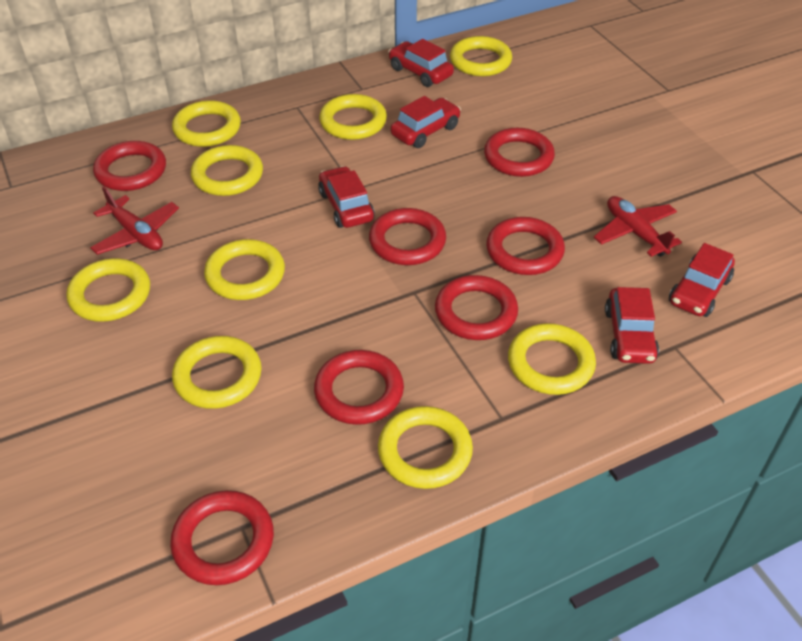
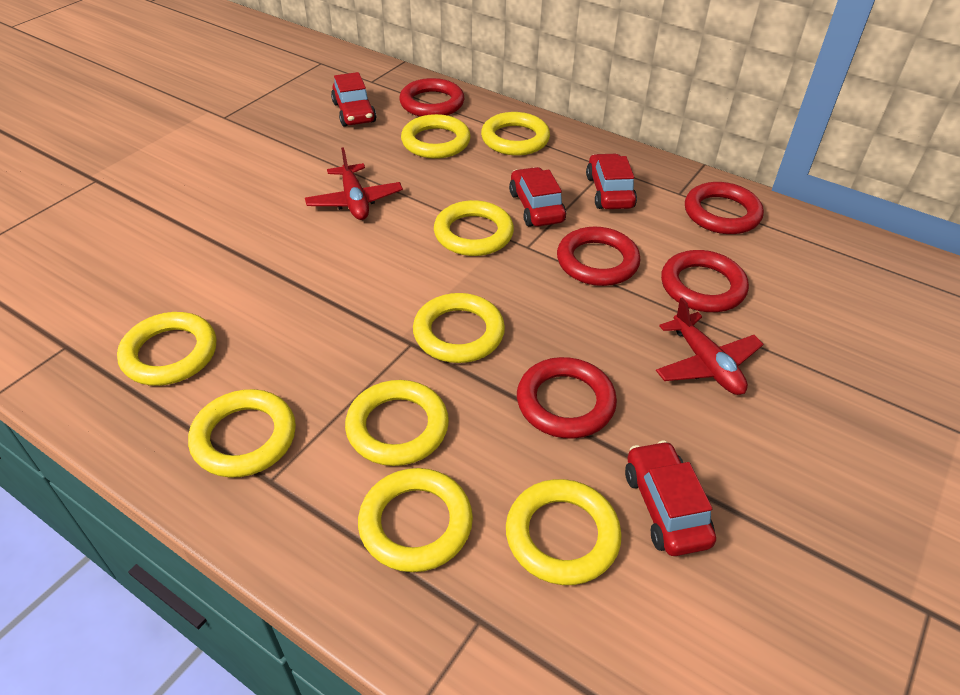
red car: [318,166,375,228] [388,39,454,87] [391,96,461,148] [605,287,659,364] [669,243,735,317] = 5 -> [331,72,376,127] [509,167,566,227] [586,153,637,209] [625,441,716,556] = 4
red ring: [93,141,166,191] [170,490,274,585] [314,350,404,425] [369,208,446,265] [435,275,518,340] [484,128,555,177] [486,217,565,275] = 7 -> [399,78,464,117] [517,357,617,439] [557,227,641,286] [661,250,749,312] [685,182,764,234] = 5

